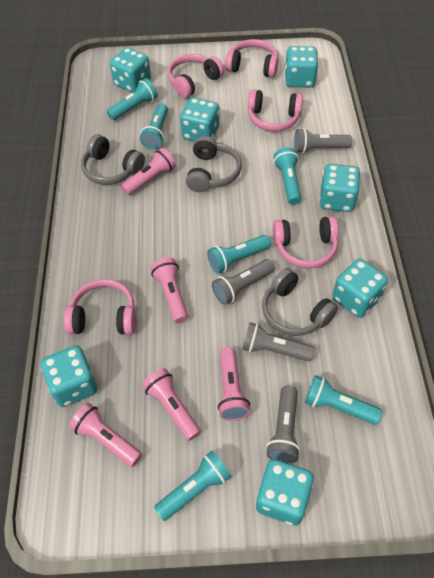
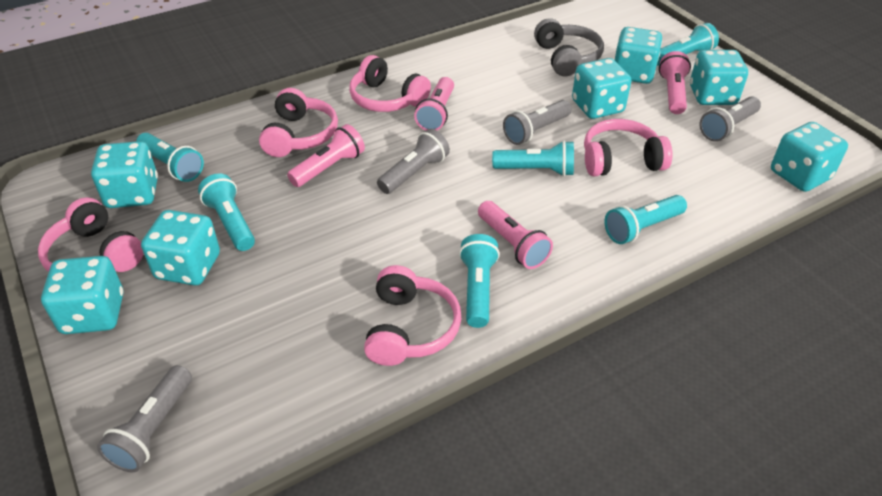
grey headphones: [81,134,145,185] [186,136,242,192] [262,268,338,336] = 3 -> [534,18,604,76] = 1
pink flashlight: [69,403,142,467] [121,148,176,195] [142,368,201,441] [150,257,188,323] [218,348,250,421] = 5 -> [287,124,365,187] [414,77,454,131] [478,201,553,269] [659,51,691,114] = 4

